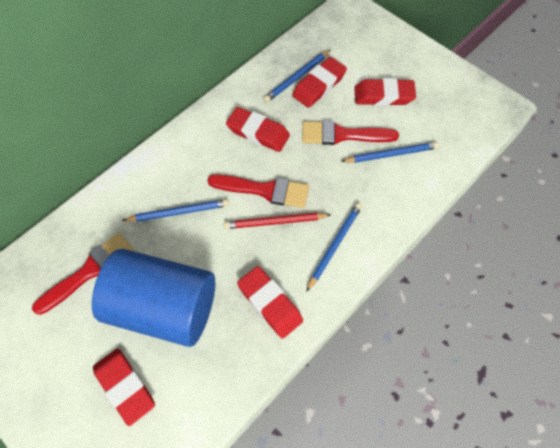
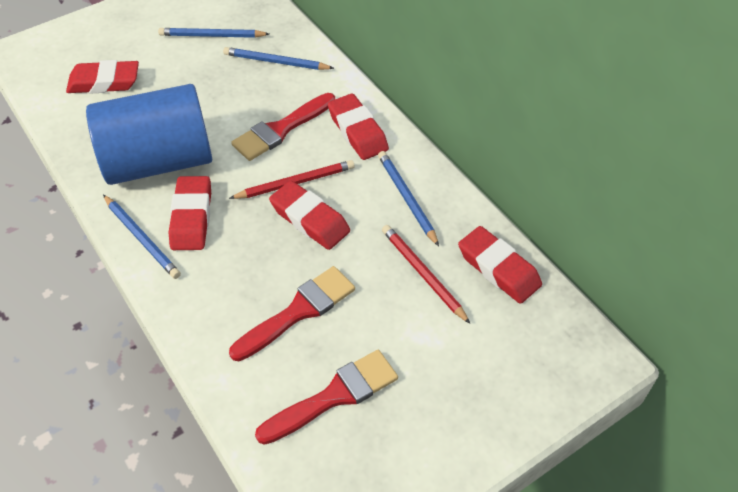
red pencil: [224,212,331,229] = 1 -> [229,160,355,199] [382,225,470,324] = 2

